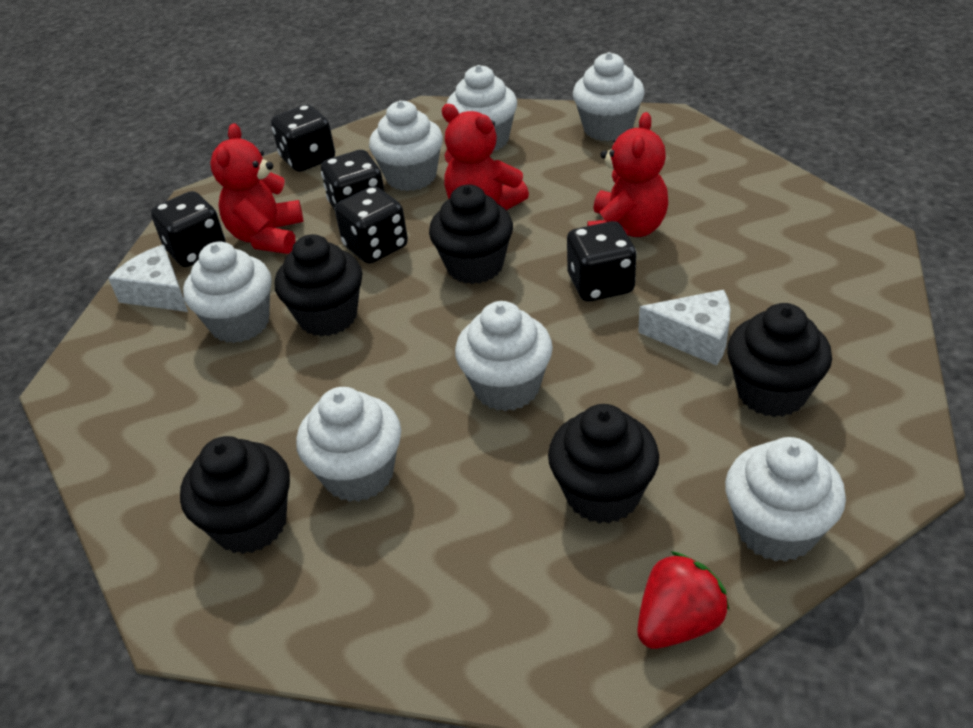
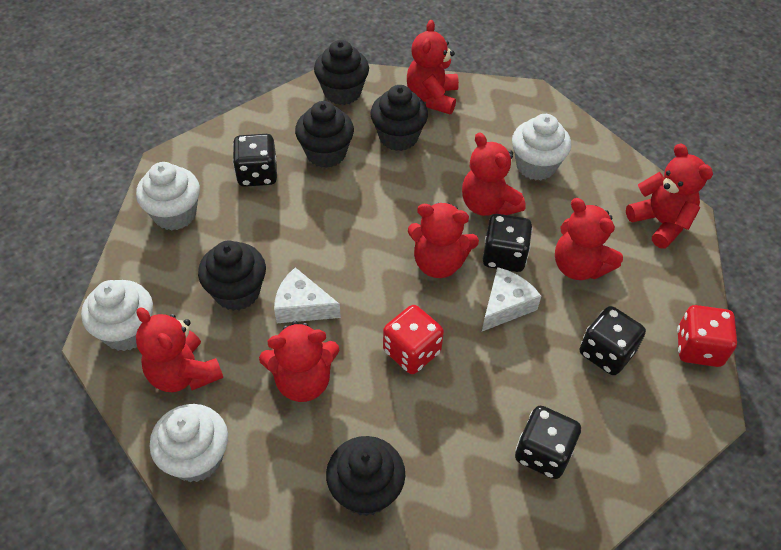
black dice: [151,191,226,267] [271,105,335,172] [321,150,385,210] [335,186,408,264] [567,221,637,302] = 5 -> [233,134,277,187] [483,214,533,272] [515,406,581,479] [580,306,646,375] = 4
red dice: none = 0 -> [383,305,444,374] [677,305,737,367] = 2
red strawberry: [637,551,729,649] = 1 -> none = 0
red teddy bear: [210,123,304,254] [442,104,529,210] [587,112,668,237] = 3 -> [136,307,223,392] [259,321,339,402] [407,20,459,114] [408,202,479,278] [462,132,526,216] [555,198,623,280] [626,143,713,249] = 7
white cupcake: [183,242,272,343] [296,387,401,502] [369,101,443,191] [447,65,517,152] [455,301,553,411] [573,52,645,141] [725,437,846,562] = 7 -> [81,280,153,351] [136,162,200,231] [149,404,228,482] [512,114,571,180] = 4

